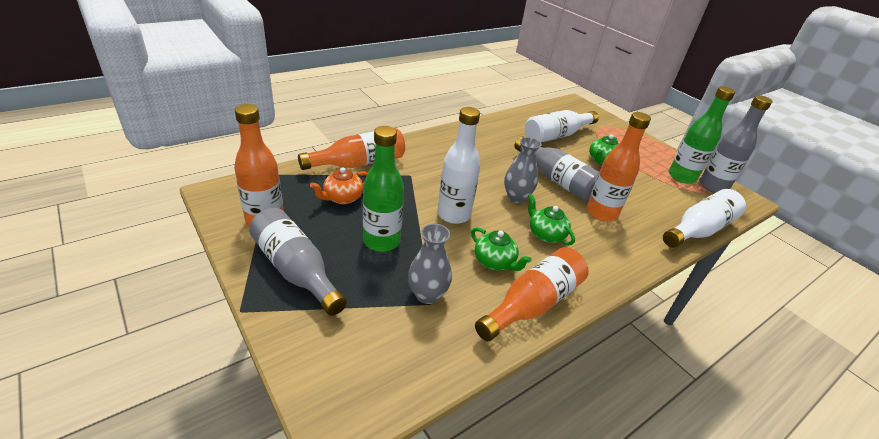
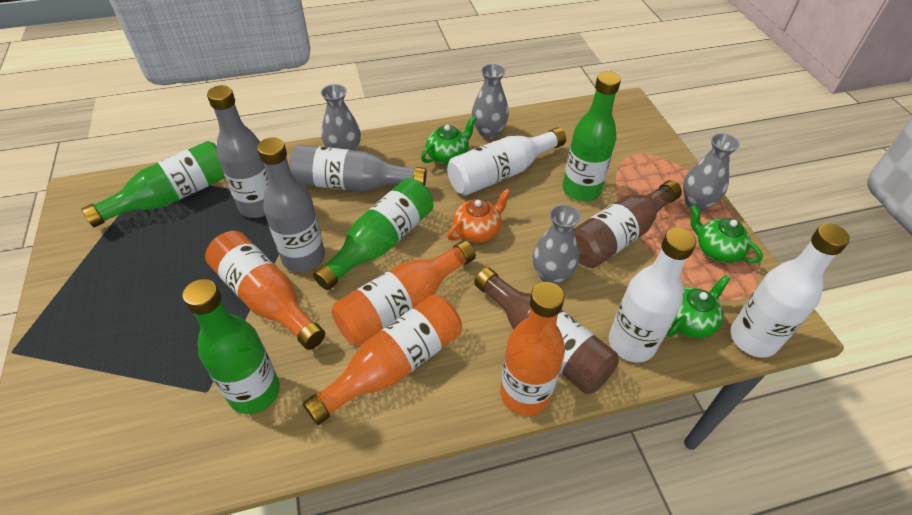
brown bottle: none = 0 -> [474,267,619,394] [574,180,682,268] = 2
green bottle: [363,126,404,252] [669,86,736,184] = 2 -> [81,141,225,227] [182,279,280,414] [313,178,433,290] [563,71,621,201] = 4
grey vase: [408,224,452,304] [504,137,542,203] = 2 -> [321,84,361,151] [472,64,509,139] [533,204,581,285] [683,133,740,211] = 4

